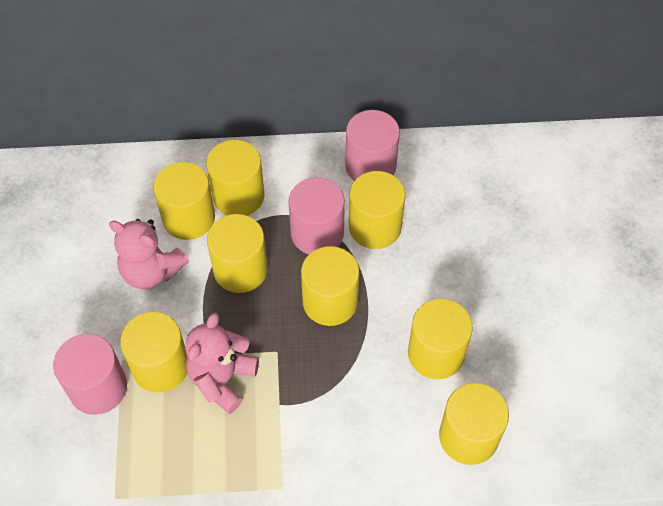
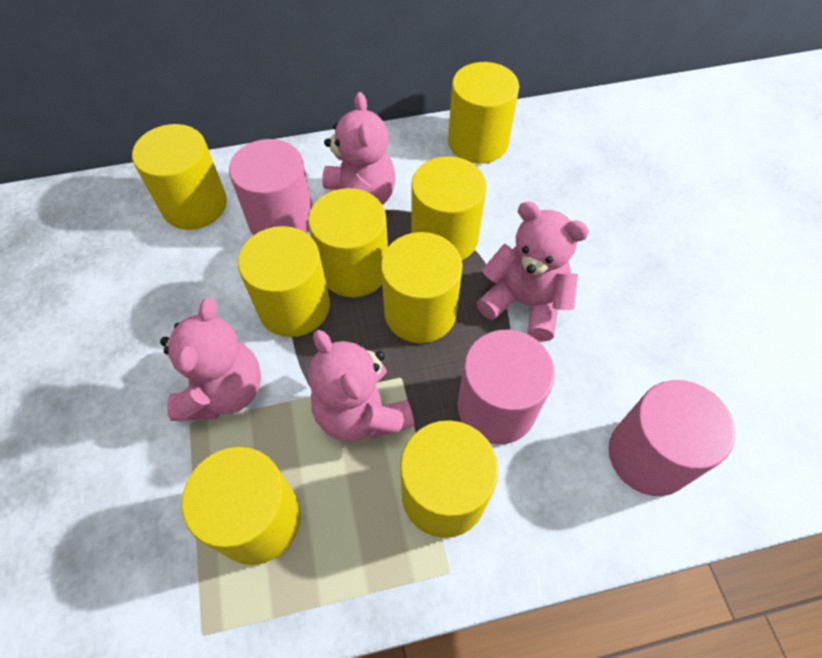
pink teddy bear: [109,219,189,289] [185,313,259,414] = 2 -> [160,298,261,421] [309,330,415,442] [322,92,395,205] [477,201,589,342] = 4

